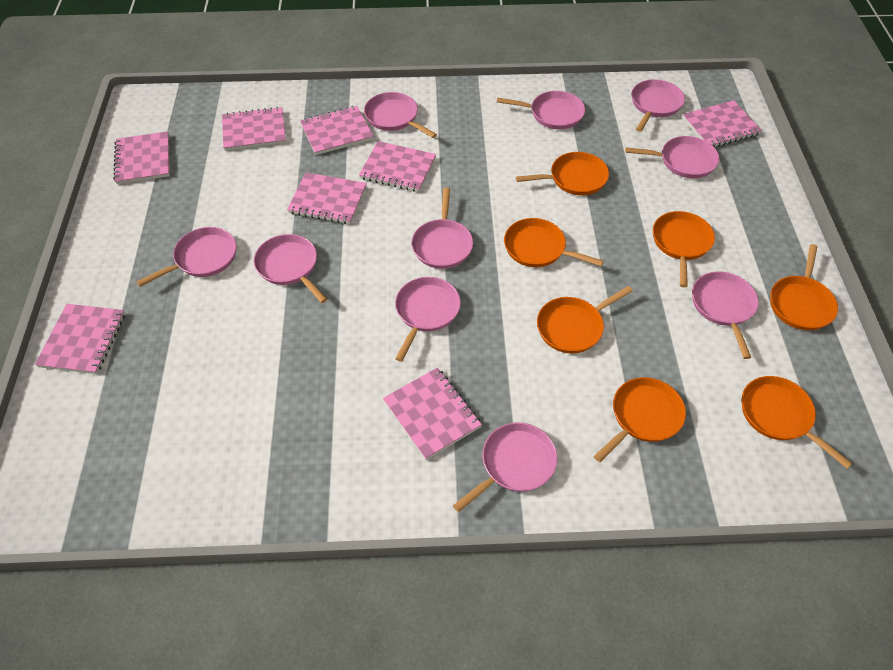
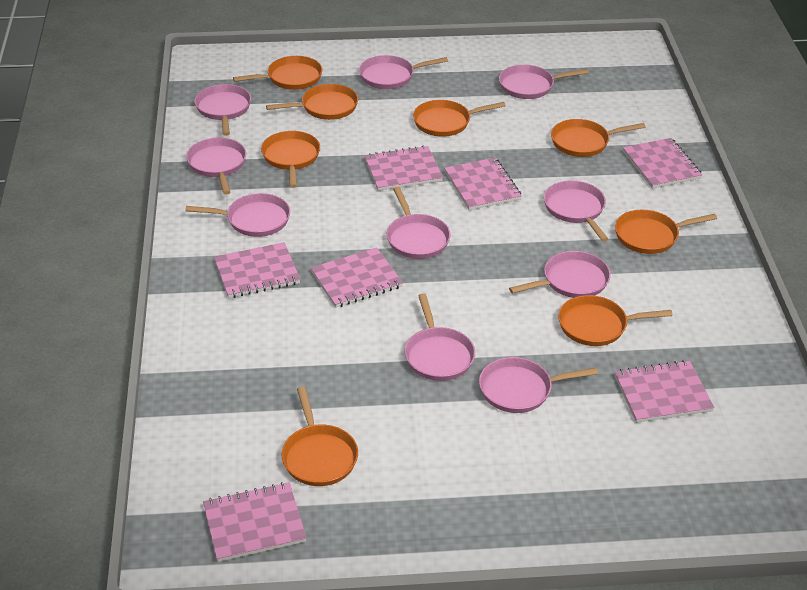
orange pan: [504,218,604,267] [516,152,609,195] [537,286,633,354] [594,377,686,462] [653,211,715,287] [742,376,853,469] [770,244,838,330] = 7 -> [233,56,322,90] [261,131,320,188] [266,84,358,120] [281,387,358,486] [413,100,506,137] [551,119,645,157] [558,295,673,346] [615,210,717,254] = 8
pink notebook: [35,304,125,374] [113,131,170,184] [222,107,286,151] [287,173,367,224] [300,106,374,155] [359,141,436,192] [383,368,482,460] [682,100,762,147] = 8 -> [203,482,306,562] [214,242,300,298] [311,247,403,308] [364,145,443,191] [444,158,522,210] [615,360,714,423] [623,138,702,188] = 7

